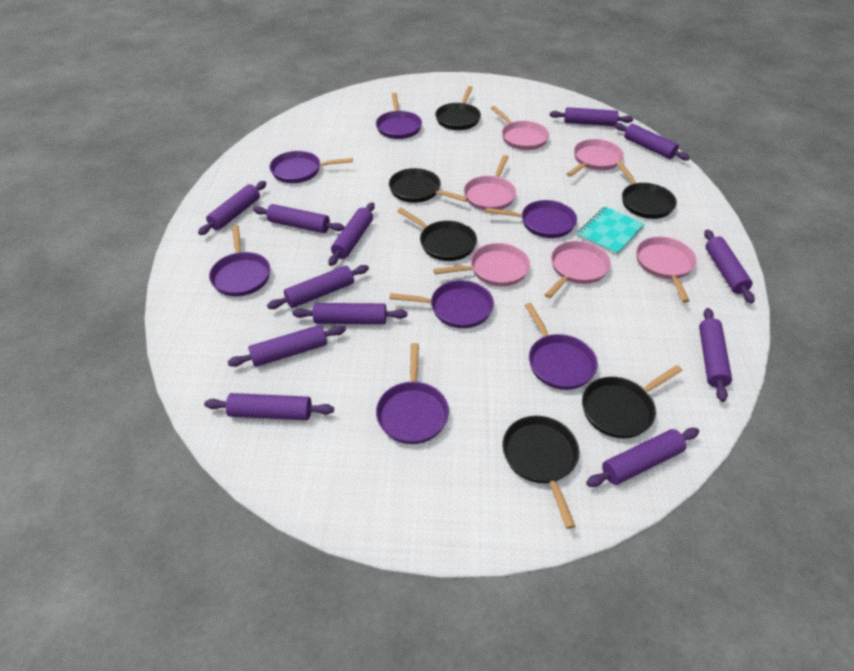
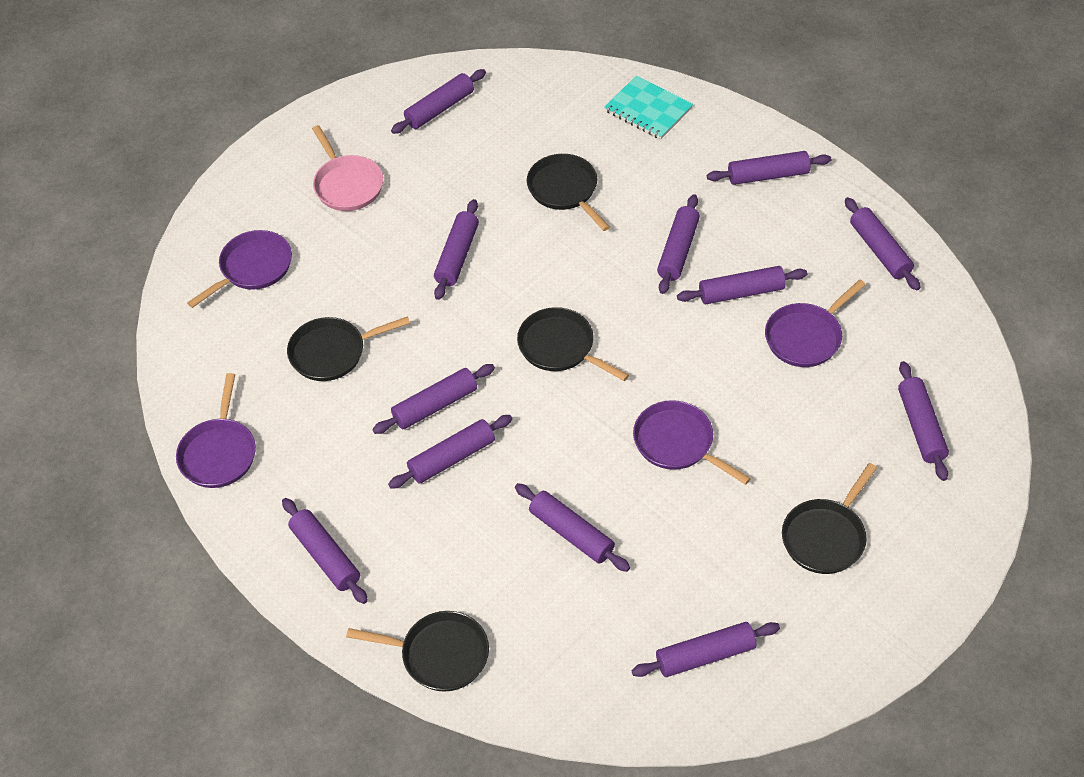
black pan: [389,168,468,203] [397,208,477,261] [435,86,481,130] [502,416,579,529] [582,365,682,438] [616,161,677,219] = 6 -> [287,316,410,381] [346,611,489,692] [517,307,629,381] [527,154,610,231] [782,463,877,574] = 5
pink pan: [433,243,530,286] [464,155,516,211] [491,106,549,150] [545,241,611,298] [567,139,624,177] [636,237,697,302] = 6 -> [312,125,383,211] = 1
purple pan: [209,225,270,296] [270,151,353,183] [376,93,422,139] [376,343,449,444] [389,280,494,328] [486,200,577,238] [525,303,598,390] = 7 -> [176,373,256,488] [187,230,292,308] [633,400,751,485] [765,280,866,367] = 4

